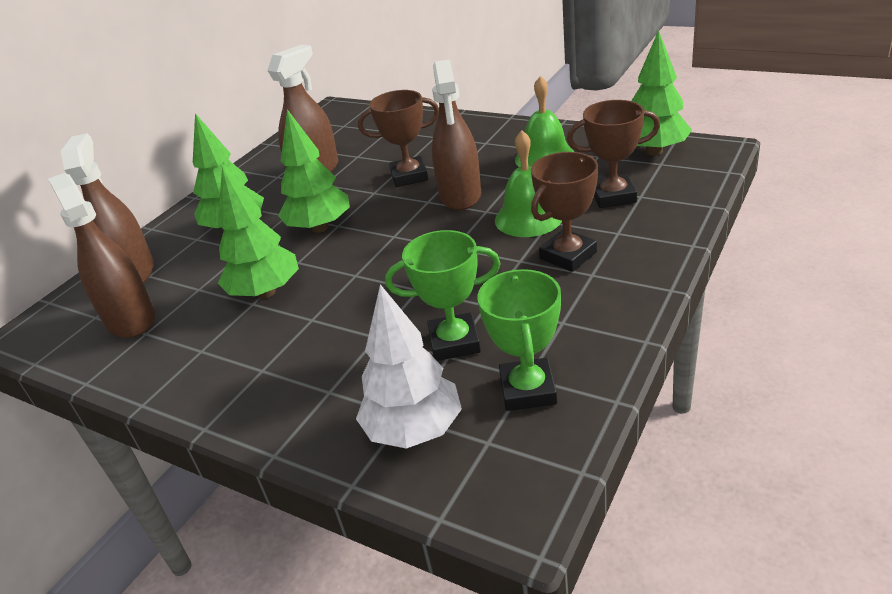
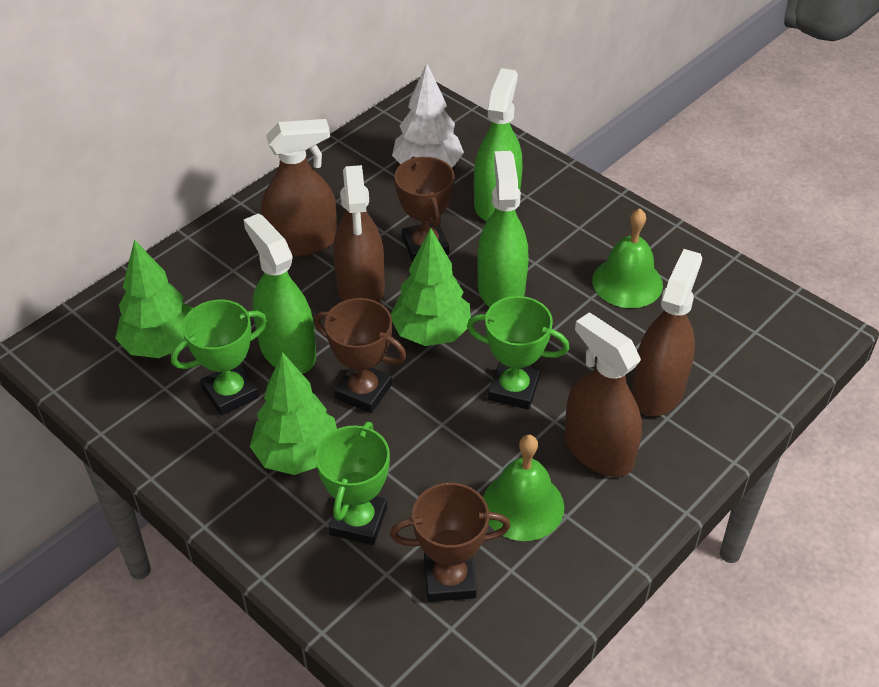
green spray bottle: none = 0 -> [244,213,316,374] [474,68,523,221] [478,151,529,307] = 3
green tree: [193,113,264,228] [218,167,299,299] [278,109,350,233] [631,30,692,156] = 4 -> [115,239,193,358] [250,352,337,475] [391,228,471,346] = 3
green trophy: [385,230,501,361] [477,269,561,411] = 2 -> [171,300,267,416] [315,422,390,545] [467,296,569,410] = 3

